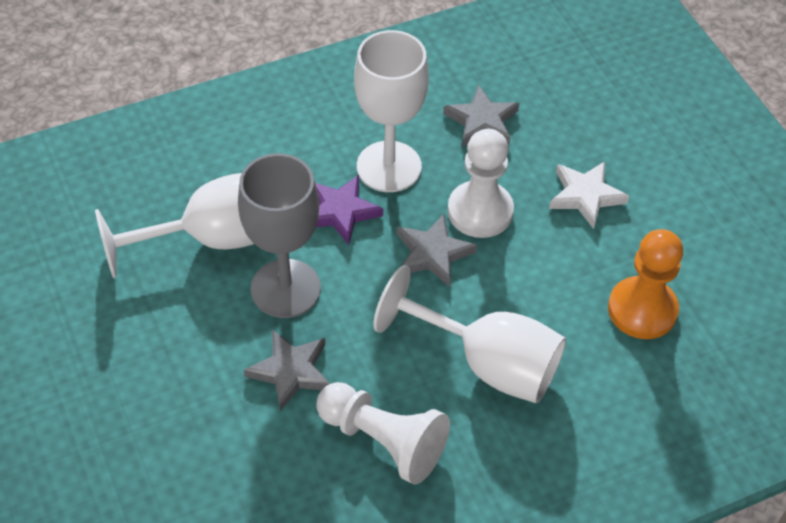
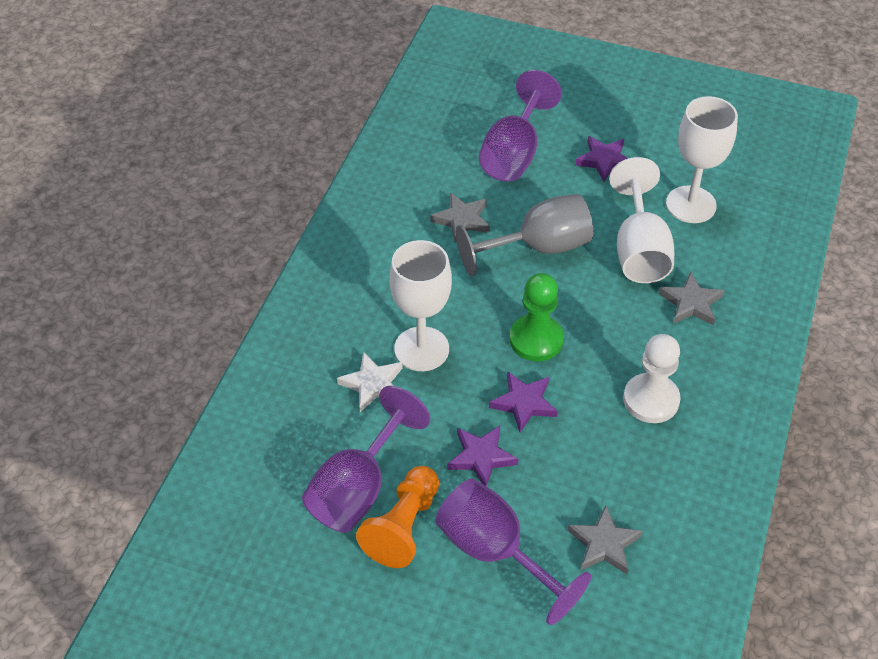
green pawn: none = 0 -> [509,273,564,361] = 1
purple goblet: none = 0 -> [302,386,430,533] [435,478,591,625] [479,70,562,182] = 3
purple star: [315,175,383,245] = 1 -> [447,426,518,486] [489,371,558,432] [575,136,628,182] = 3
white pawn: [316,382,450,485] [448,129,514,238] = 2 -> [623,334,681,423] = 1

